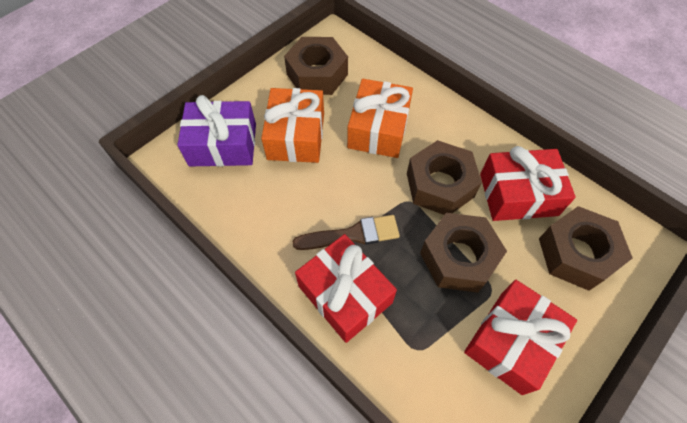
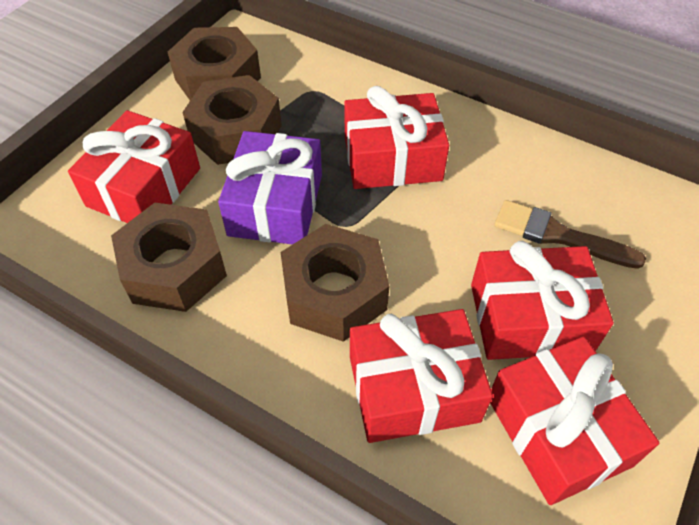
orange gift: [261,88,324,163] [347,79,413,158] = 2 -> none = 0
red gift: [295,234,397,343] [464,280,577,395] [480,146,576,221] = 3 -> [68,110,200,223] [344,86,449,189] [350,309,493,443] [471,241,614,360] [490,336,660,505] = 5

